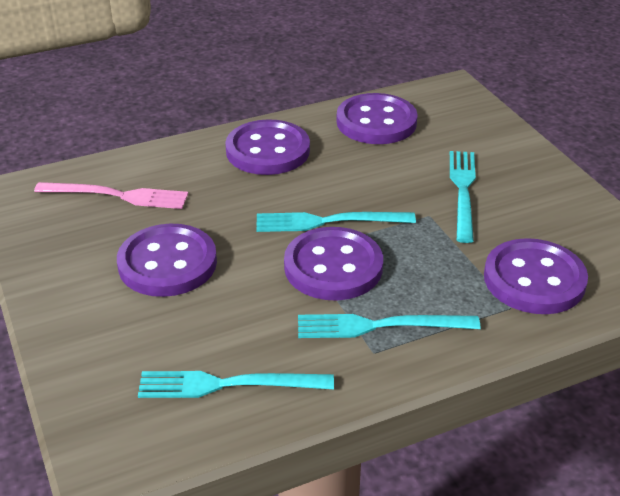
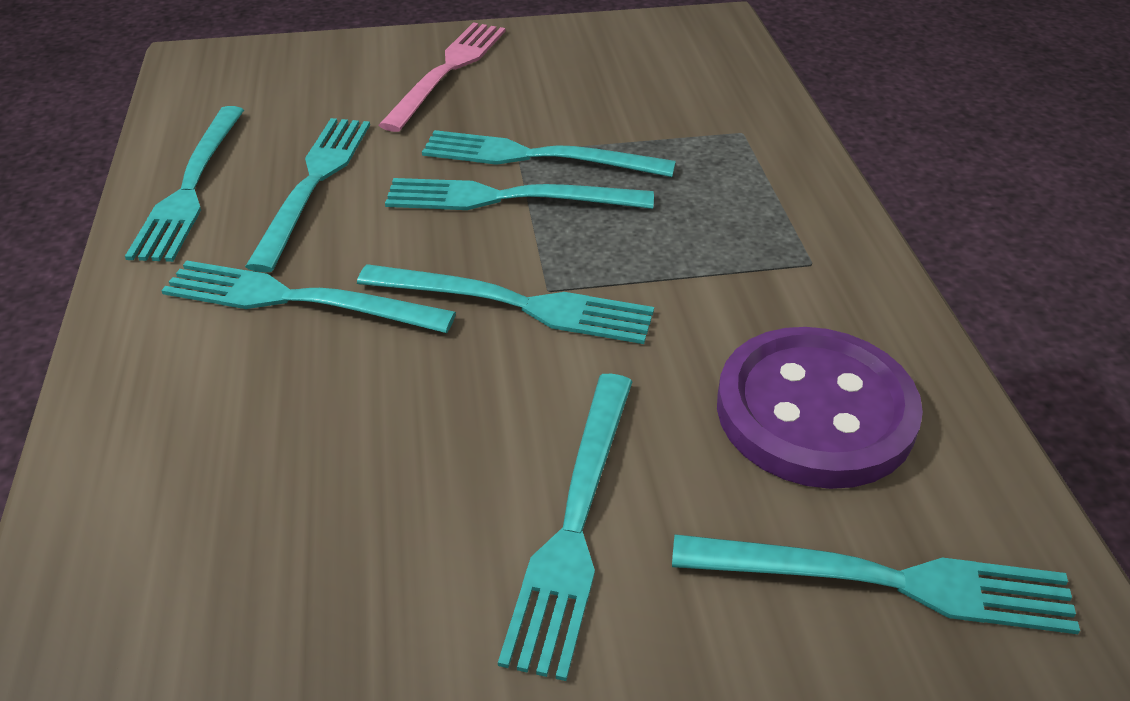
purple button: [117,224,217,297] [225,119,310,175] [284,227,383,300] [337,93,418,144] [484,238,588,314] = 5 -> [717,327,923,489] = 1
turquoise fork: [138,371,334,398] [257,212,416,232] [298,314,481,338] [450,151,476,243] = 4 -> [125,106,244,262] [161,261,456,333] [245,118,370,272] [357,264,654,344] [385,178,654,210] [422,130,676,177] [498,374,633,681] [672,534,1080,634] = 8

